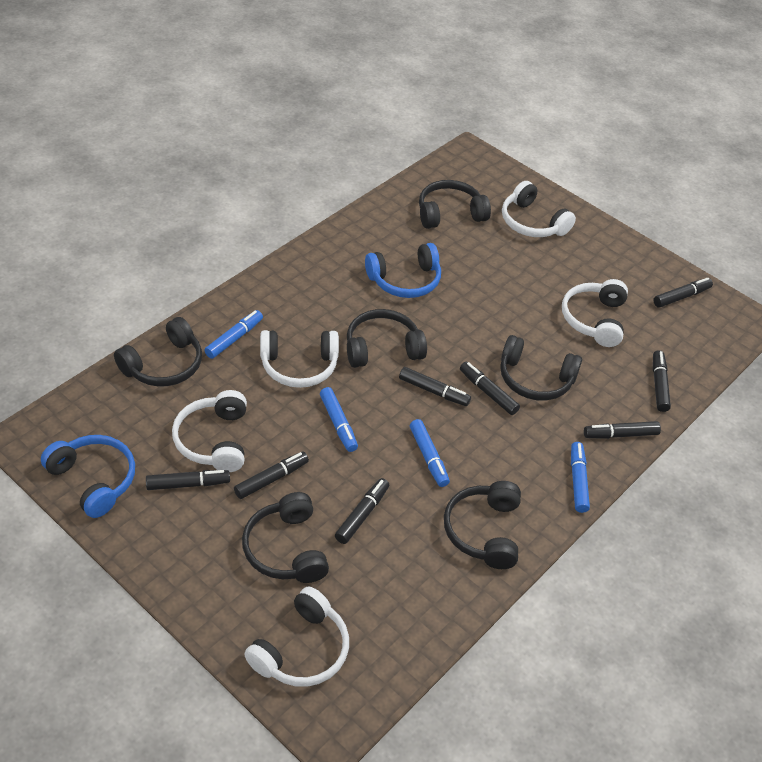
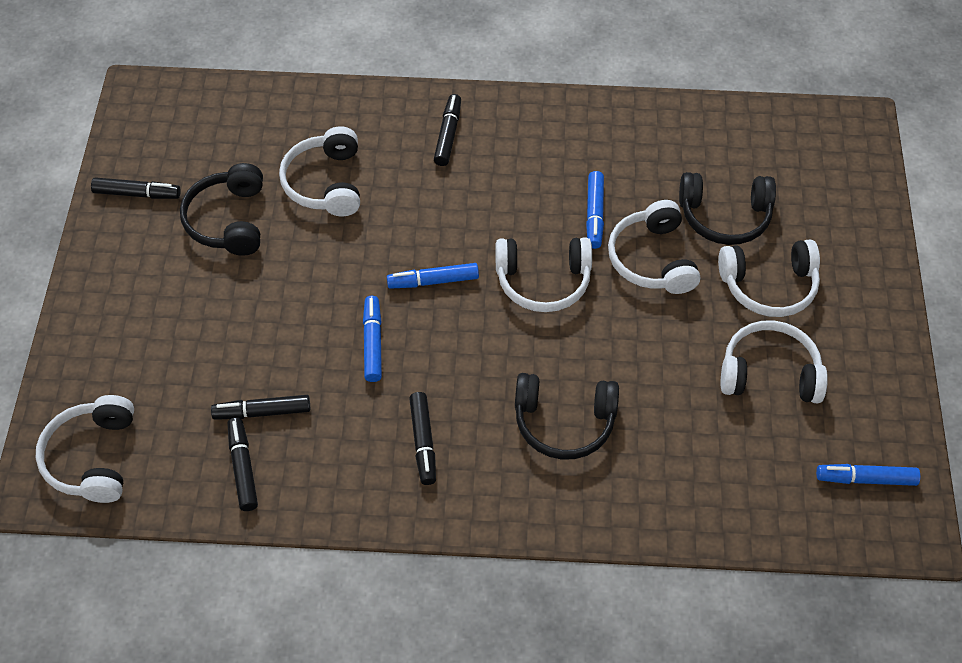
black headphones: [114,317,202,387] [242,492,329,583] [347,309,427,368] [419,180,491,229] [444,481,521,569] [500,335,582,401] = 6 -> [180,163,263,256] [515,373,619,460] [679,172,776,245] = 3
black marker: [146,470,230,490] [234,451,309,499] [335,478,389,544] [399,367,471,406] [460,362,520,415] [584,421,661,439] [653,278,713,308] [653,350,671,412] = 8 -> [91,177,181,199] [211,395,310,419] [227,417,258,511] [409,392,436,485] [434,94,461,166] = 5
blue headphones: [41,435,135,518] [365,243,441,298] = 2 -> none = 0
white headphones: [172,390,247,472] [244,587,349,687] [260,330,339,388] [502,181,576,237] [562,279,628,347] = 5 -> [36,395,134,503] [279,126,360,216] [495,238,592,312] [608,200,700,294] [718,240,820,317] [721,321,828,403] = 6

